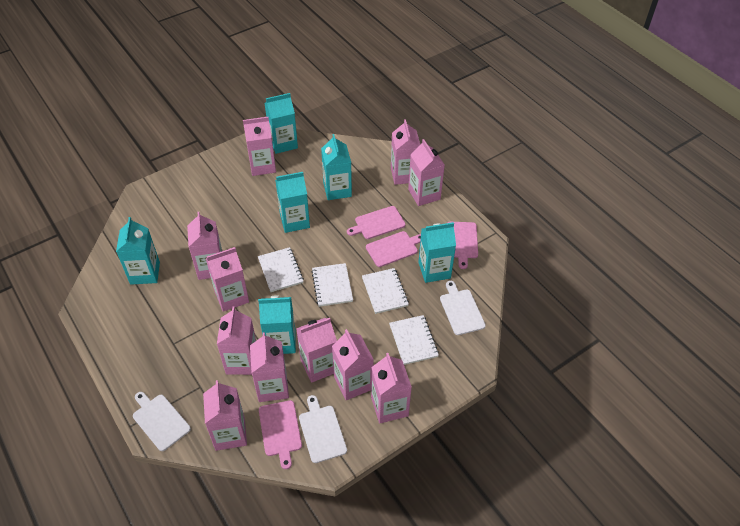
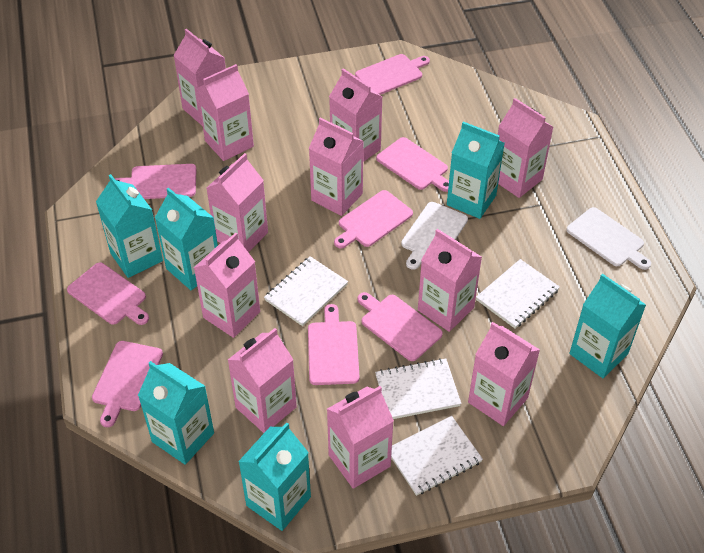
pink cutting board: [259,400,302,469] [347,206,406,239] [366,231,421,267] [447,222,478,269] = 4 -> [67,263,149,325] [92,341,163,427] [115,164,197,199] [308,304,360,385] [334,190,413,249] [355,54,430,95] [357,292,443,361] [376,137,449,192] = 8
white cutting board: [133,392,191,451] [299,395,347,463] [440,281,486,335] = 3 -> [401,202,468,270] [567,207,651,270] = 2

